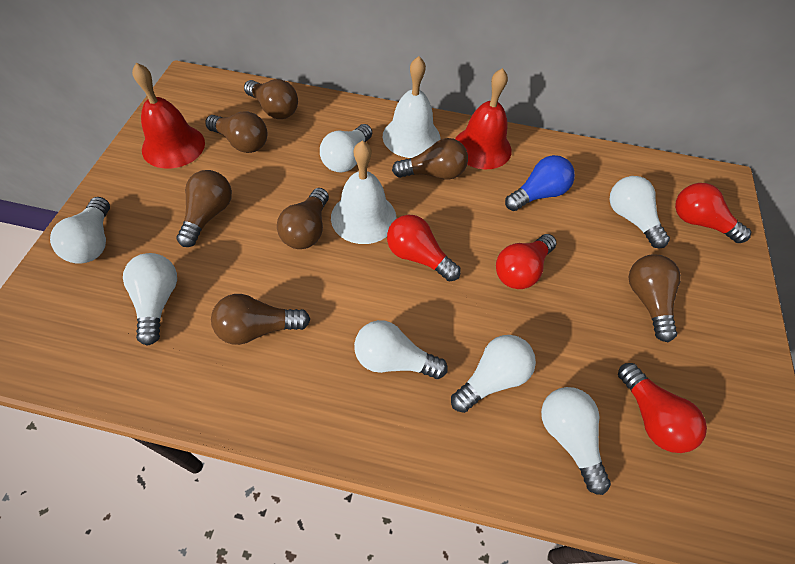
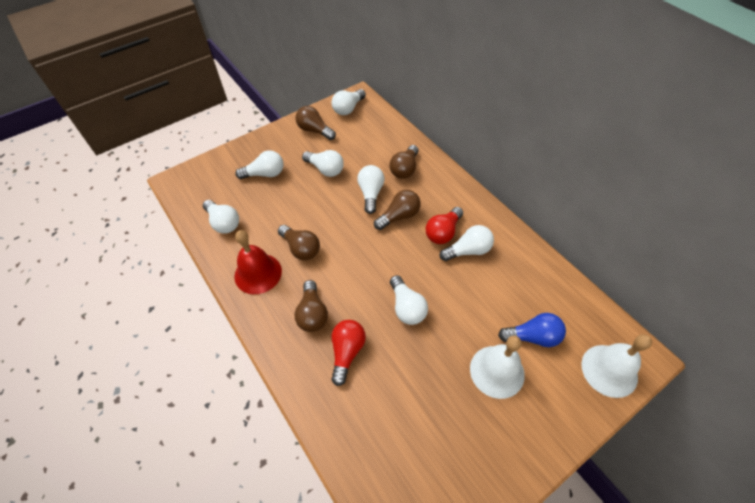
brown light bulb: [176,170,232,247] [205,111,267,153] [211,294,311,345] [244,79,298,119] [277,188,329,249] [392,138,468,180] [629,254,681,342] = 7 -> [278,225,320,260] [294,280,328,332] [296,106,336,140] [374,190,421,230] [390,145,418,179] = 5
red bell: [132,63,205,169] [455,68,512,169] = 2 -> [234,230,282,294] = 1
red light bulb: [387,215,461,282] [496,234,557,289] [618,363,707,453] [675,183,751,243] = 4 -> [331,320,366,386] [425,207,463,244] = 2

